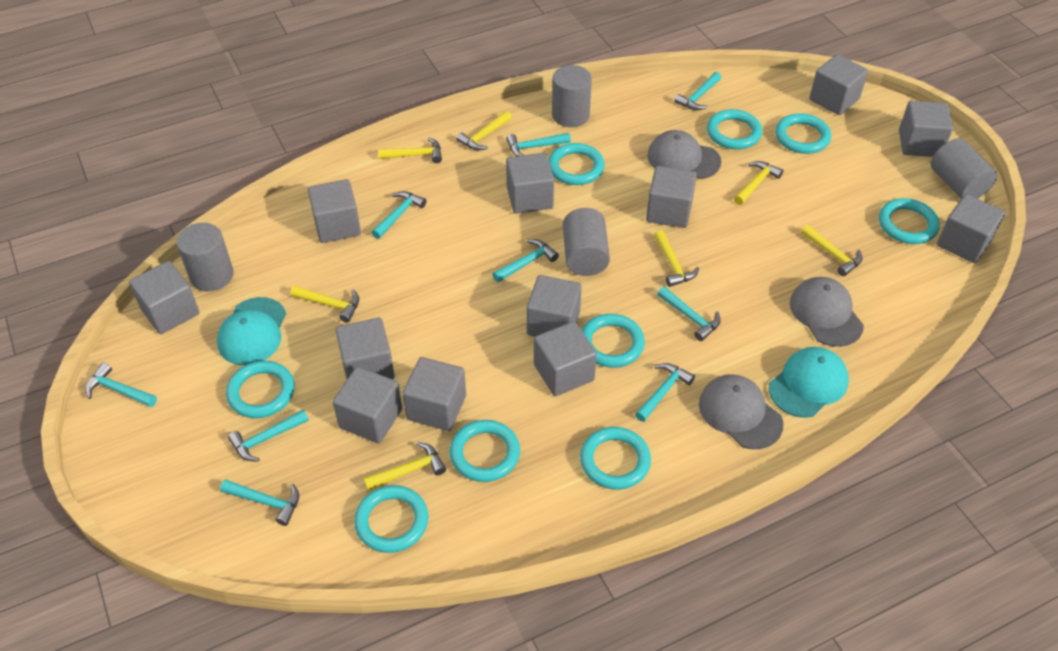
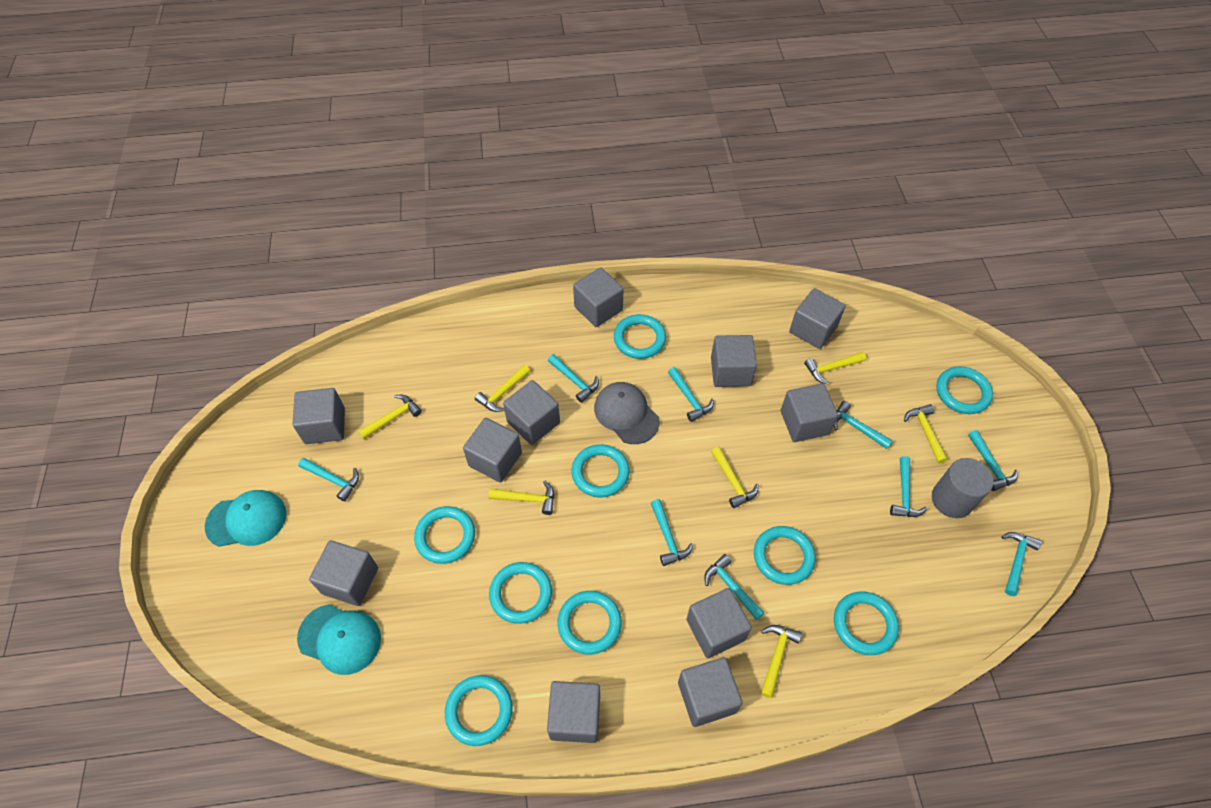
grey cap: [647,130,721,179] [699,374,783,449] [790,277,864,347] = 3 -> [594,382,660,444] = 1
grey cube: [129,261,199,334] [308,179,361,243] [333,366,402,443] [335,318,395,380] [402,357,466,431] [506,153,554,214] [527,275,582,337] [534,321,597,396] [646,166,697,228] [809,54,868,115] [899,101,953,157] [937,194,1005,263] = 12 -> [292,388,345,444] [309,540,378,606] [463,418,522,483] [503,380,560,445] [547,681,600,743] [573,267,624,327] [678,657,742,727] [687,588,752,658] [711,335,757,387] [781,384,838,442] [789,288,846,349] = 11
grey cylinder: [176,223,234,291] [552,65,592,127] [563,208,610,276] [931,138,997,199] = 4 -> [932,458,993,518] = 1

